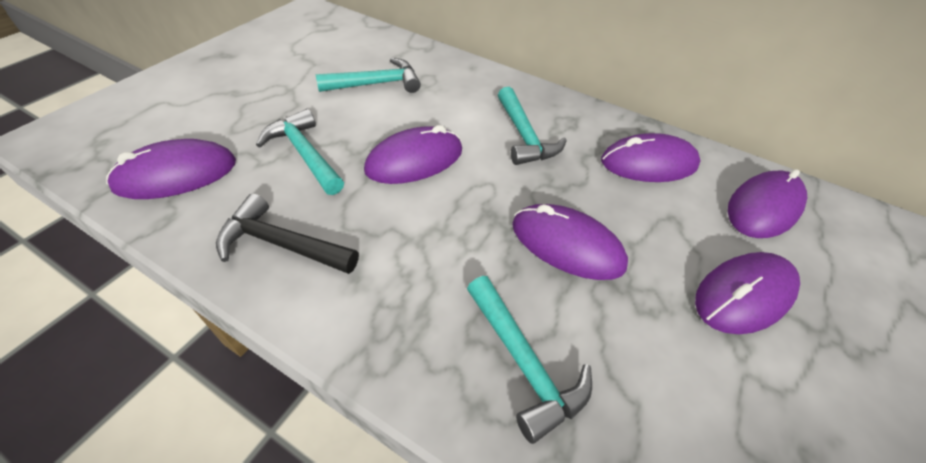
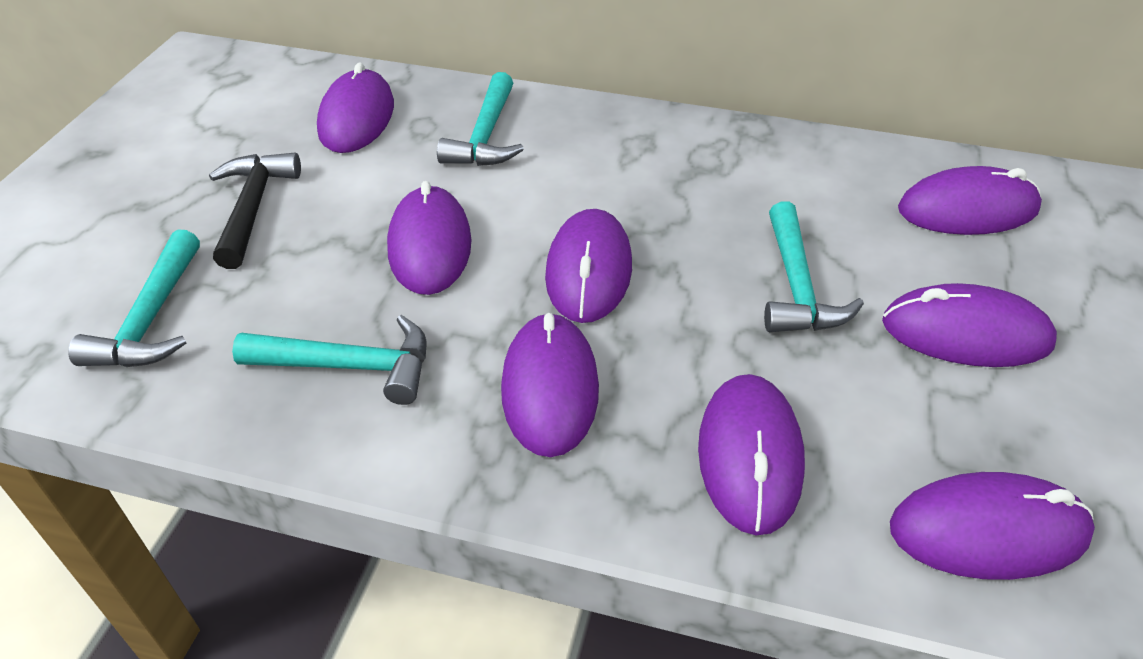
purple mouse: [106,139,236,199] [364,125,462,184] [512,204,628,280] [601,133,701,182] [695,252,800,334] [728,169,807,238] = 6 -> [317,62,394,153] [387,181,471,295] [501,313,599,457] [545,209,632,323] [698,374,805,535] [882,283,1057,367] [890,472,1095,580] [898,166,1042,235] = 8

